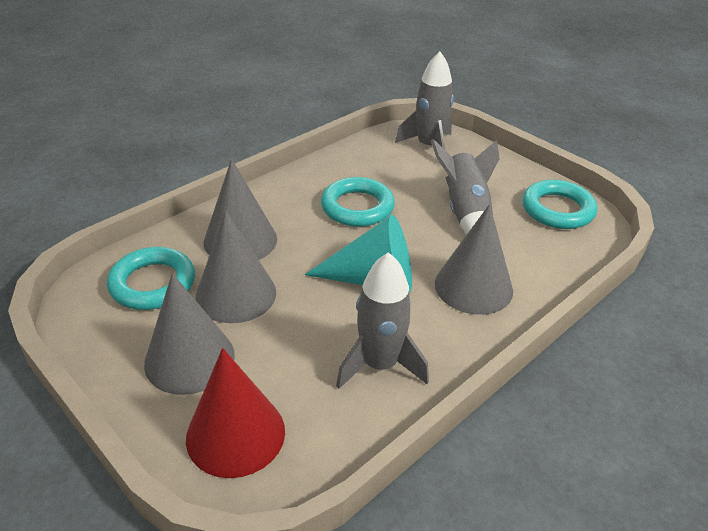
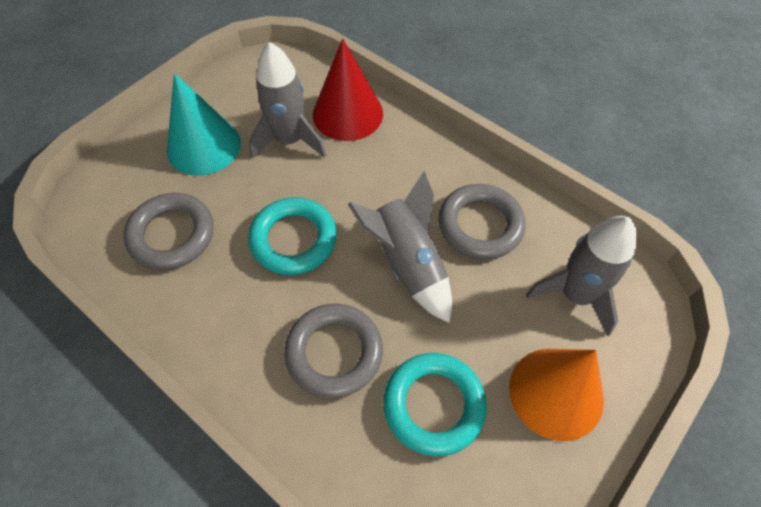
grey cone: [144,273,235,395] [195,210,276,323] [203,159,277,260] [435,204,513,315] = 4 -> none = 0
grey ring: none = 0 -> [124,193,213,270] [284,304,383,398] [438,184,526,260] = 3
orange cone: none = 0 -> [509,349,604,441] = 1
turquoise ring: [107,247,195,310] [321,177,395,227] [522,180,597,229] = 3 -> [248,197,337,275] [383,353,487,456] = 2

